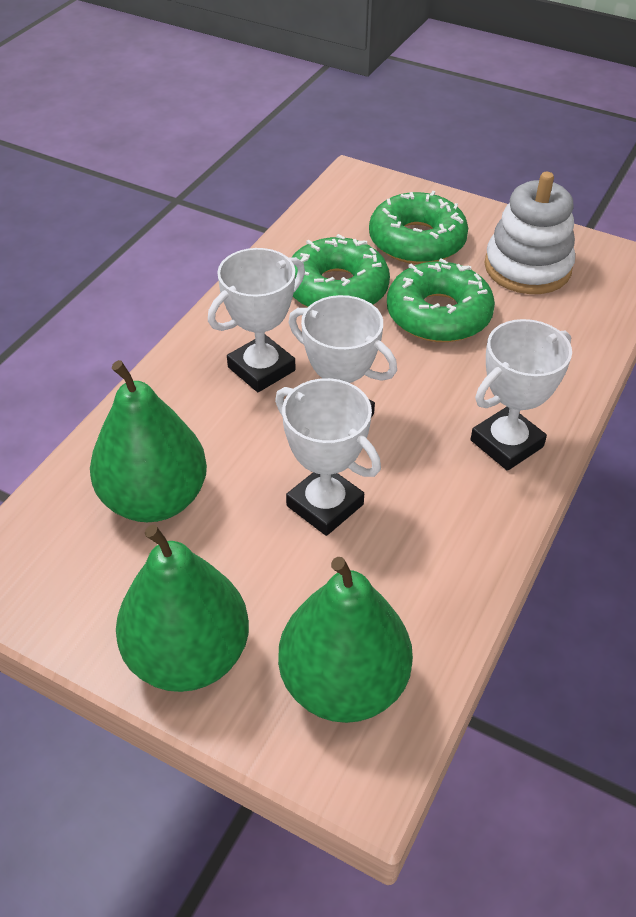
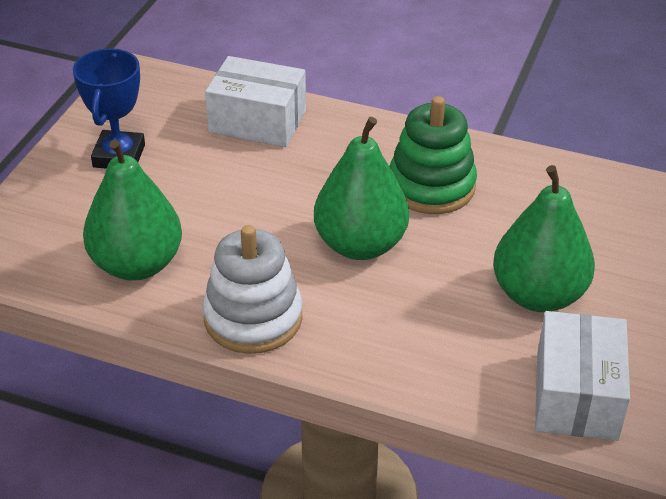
blue trophy: none = 0 -> [73,48,145,169] = 1
green donut: [291,234,390,307] [369,191,468,264] [387,258,495,342] = 3 -> none = 0
green stacking toy: none = 0 -> [390,96,477,214] = 1
white box: none = 0 -> [205,56,306,147] [535,311,630,441] = 2
white trophy: [208,248,305,392] [275,378,381,536] [289,295,397,417] [470,319,572,471] = 4 -> none = 0

